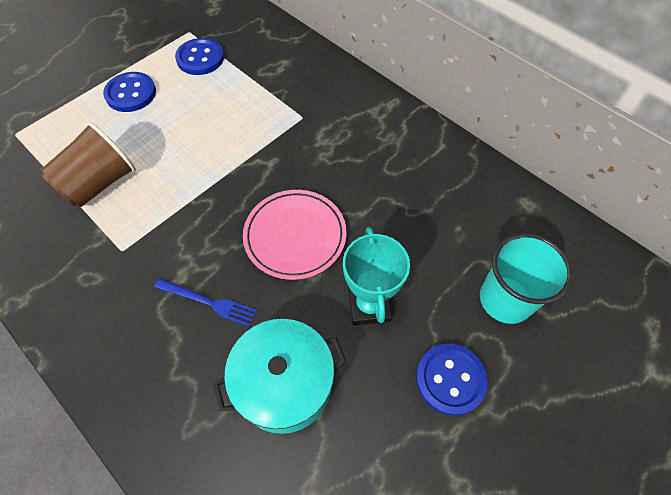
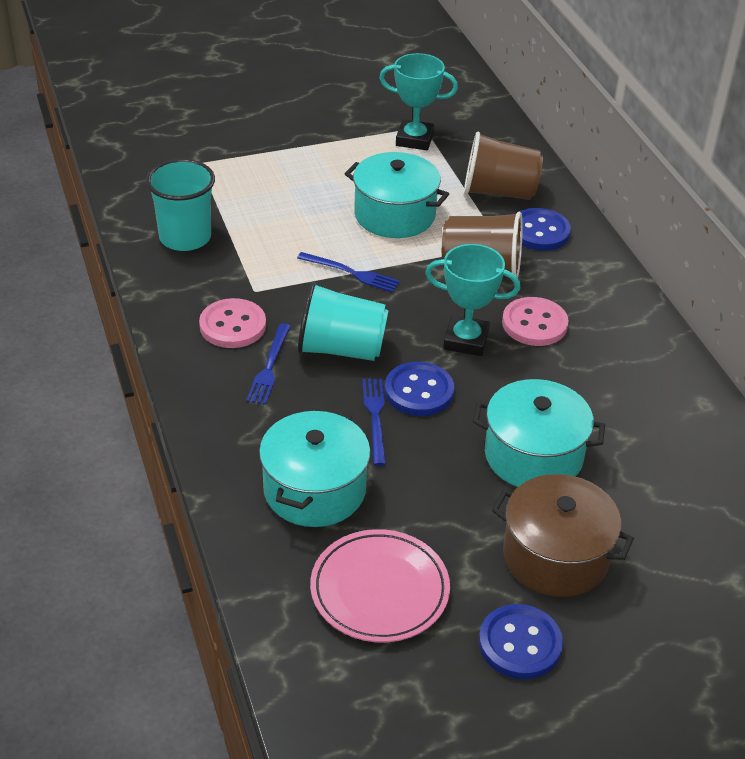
blue fork: [154,278,257,327] = 1 -> [246,323,291,405] [297,252,400,292] [362,379,386,466] = 3
brown cup: [41,122,136,207] = 1 -> [442,212,523,278] [464,131,543,200] = 2
brown pot: none = 0 -> [492,474,634,597] = 1
pink button: none = 0 -> [199,298,266,348] [502,297,569,346] = 2
turquoise cup: [480,233,572,324] = 1 -> [146,159,215,251] [298,282,389,361] = 2
turquoise pot: [213,319,346,434] = 1 -> [259,409,370,527] [345,152,449,238] [473,379,605,487] = 3
turquoise trophy: [343,227,410,325] = 1 -> [379,53,458,150] [425,244,520,356] = 2

